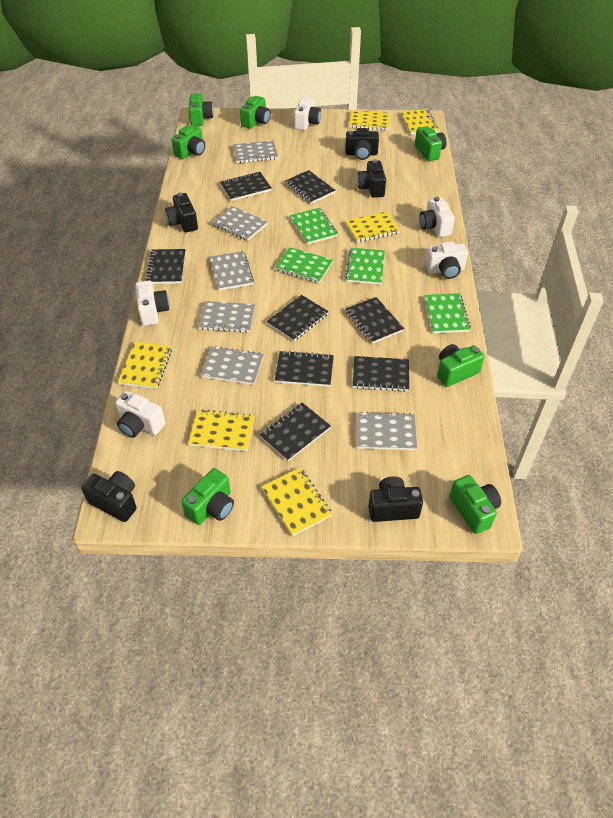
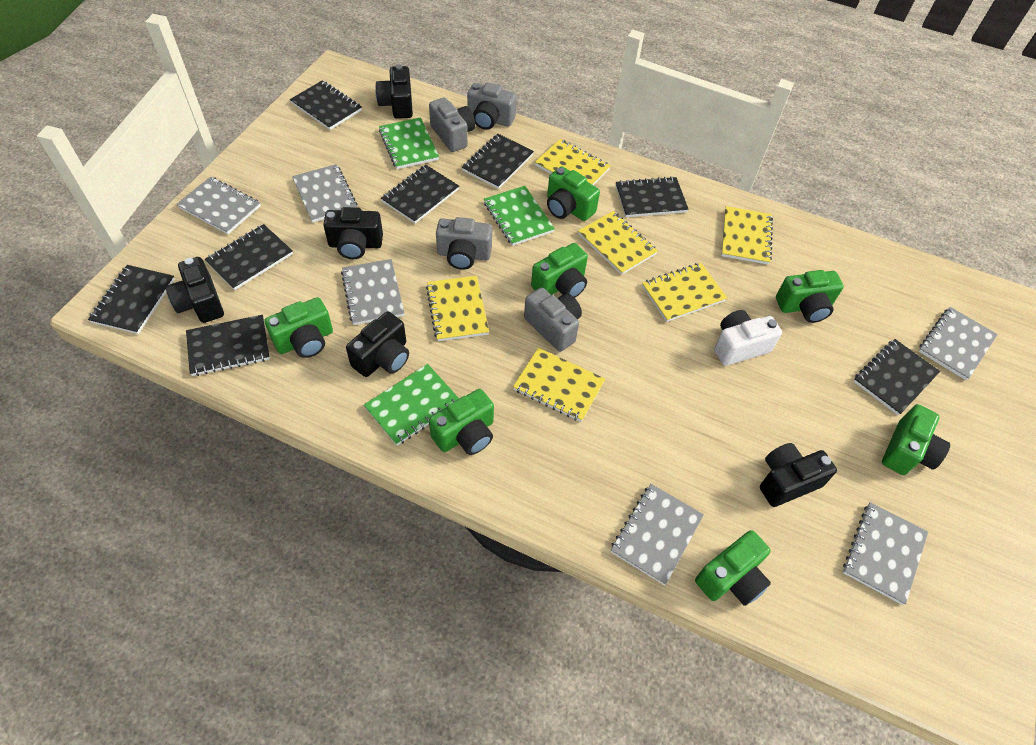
green notebook: [275,247,333,283] [290,208,338,244] [345,248,385,285] [424,293,471,333] = 4 -> [364,364,459,445] [379,117,439,169] [484,186,555,246] = 3
grey camera: none = 0 -> [429,98,475,152] [436,217,492,270] [467,82,517,130] [524,288,582,352] = 4
white camera: [115,391,165,438] [135,280,169,326] [294,97,321,131] [419,197,455,237] [425,242,468,279] = 5 -> [714,310,782,366] = 1

